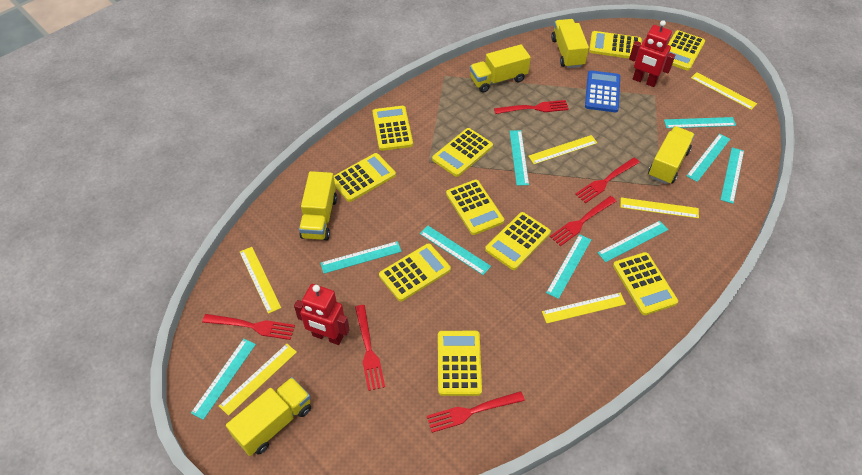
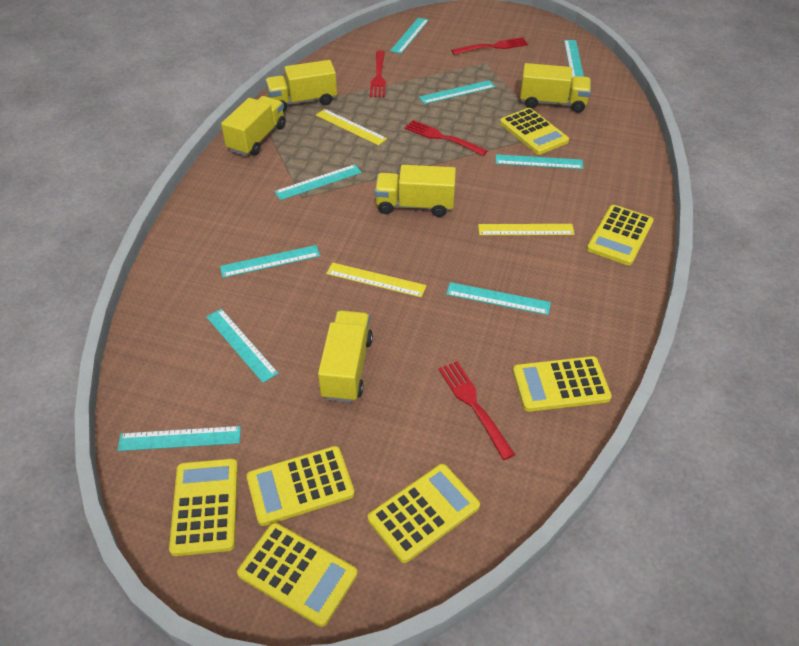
blue calculator: [585,70,620,112] = 1 -> none = 0
red fork: [202,314,295,340] [355,305,385,391] [427,391,525,433] [494,100,569,114] [550,196,616,246] [575,158,640,203] = 6 -> [370,50,386,97] [404,120,488,156] [438,361,515,460] [451,37,528,55] = 4
red robot: [294,284,350,345] [629,20,675,87] = 2 -> none = 0
yellow calculator: [334,153,396,202] [373,106,413,151] [379,243,451,301] [432,128,493,177] [438,331,482,396] [446,180,504,235] [485,212,551,270] [589,31,642,58] [613,252,678,315] [668,30,705,71] = 10 -> [169,458,238,556] [237,523,357,627] [246,446,355,526] [368,464,480,563] [500,108,569,155] [513,356,612,412] [587,205,654,265] = 7
yellow ruler: [219,344,297,416] [240,247,281,314] [528,135,597,164] [542,293,626,323] [620,198,699,218] [691,72,757,110] = 6 -> [316,109,387,145] [326,262,427,297] [478,224,575,235] = 3

